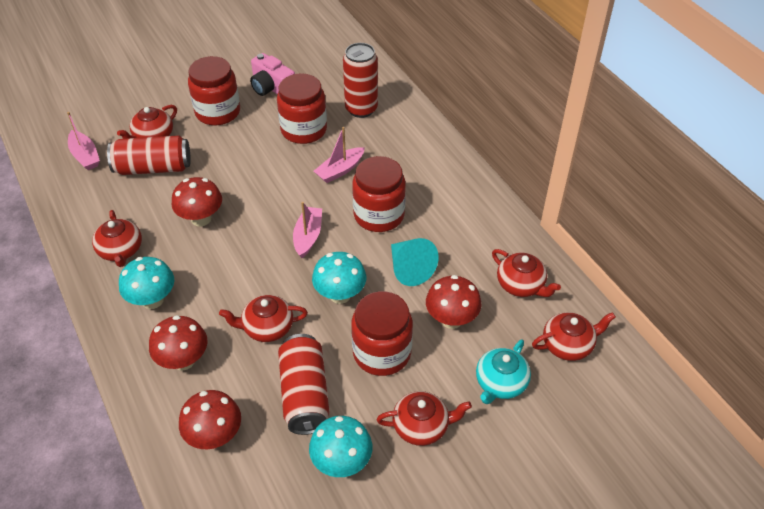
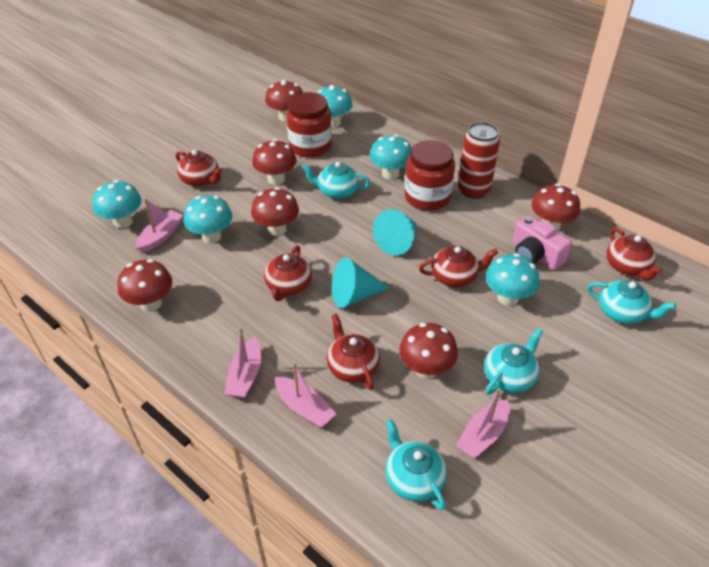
pink boat: [67,112,100,170] [293,202,322,258] [314,127,365,183] = 3 -> [136,198,183,253] [225,327,261,398] [275,362,337,428] [456,388,510,458] = 4
red can: [107,135,191,175] [278,334,330,435] [343,43,378,118] = 3 -> [458,122,500,199] = 1
red jar: [188,56,240,126] [277,73,327,144] [351,291,413,376] [352,156,406,232] = 4 -> [286,92,332,157] [405,140,455,211] = 2
red mushroom: [149,315,207,371] [171,177,222,227] [179,390,241,449] [426,275,481,329] = 4 -> [117,259,172,312] [251,187,299,236] [252,139,296,185] [265,80,303,122] [399,323,458,379] [532,184,580,232] = 6
red teapot: [92,210,142,267] [117,105,177,139] [219,295,308,342] [376,391,472,446] [492,249,561,297] [532,312,616,361] = 6 -> [176,150,222,187] [264,245,312,301] [327,314,380,390] [419,246,498,287] [607,228,663,280] = 5
turquoise cone: [391,238,439,286] = 1 -> [332,257,389,308] [373,209,417,256] = 2
turquoise mushroom: [119,257,174,309] [309,416,372,477] [312,252,366,304] = 3 -> [92,180,141,228] [184,195,232,243] [317,85,353,127] [370,134,412,180] [486,253,539,306] = 5
turquoise teapot: [476,339,531,404] = 1 -> [302,162,371,199] [385,419,447,510] [484,328,543,395] [587,280,676,324] = 4

